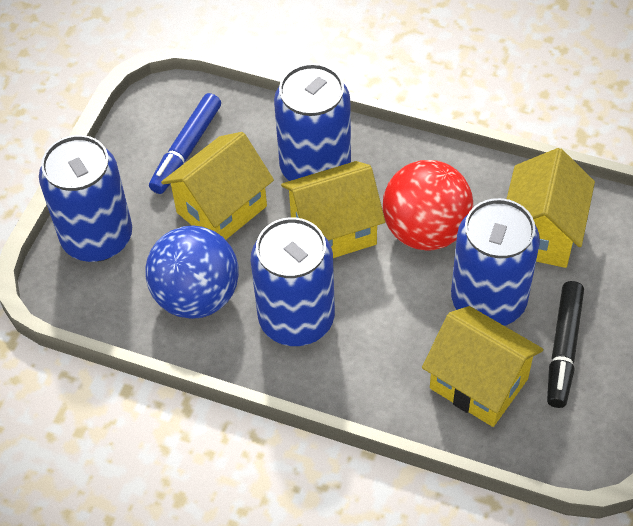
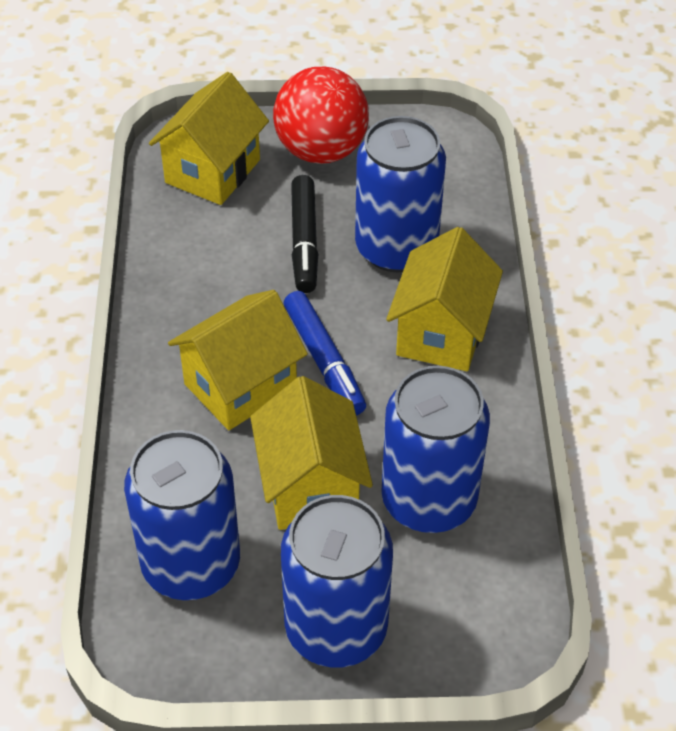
blue ball: [145,225,239,319] = 1 -> none = 0

